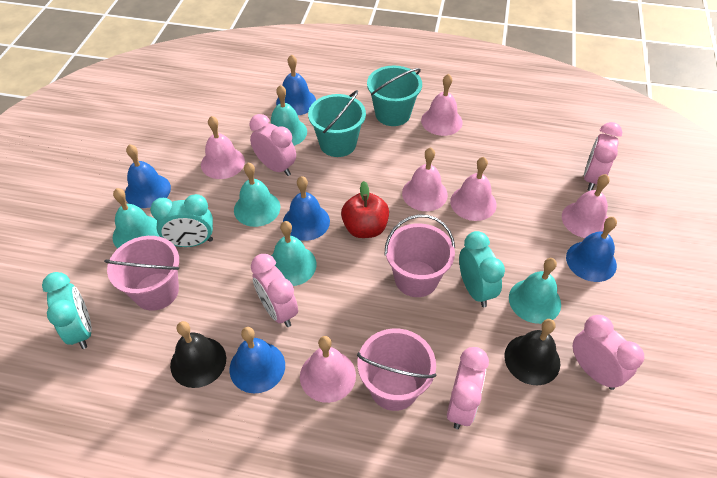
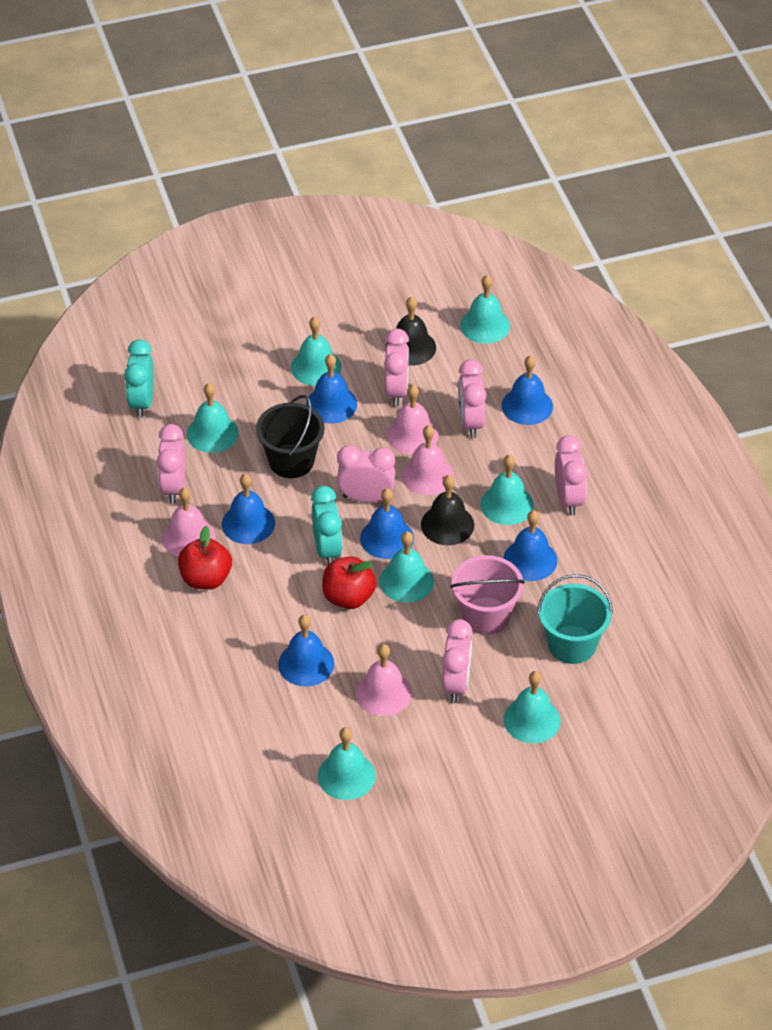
black bucket: none = 0 -> [256,395,325,478] = 1
blue bell: [125,144,171,208] [229,327,285,393] [276,54,316,115] [283,176,330,241] [566,217,617,282] = 5 -> [222,474,275,544] [278,615,334,687] [306,354,357,424] [360,488,414,559] [502,355,553,425] [503,510,557,581] = 6
pink bell: [201,116,245,179] [300,336,356,403] [402,147,448,211] [421,74,463,136] [450,157,497,221] [562,174,610,238] = 6 -> [162,487,216,557] [356,644,412,716] [387,385,438,454] [401,425,454,495] = 4
pink bucket: [104,236,179,311] [357,328,437,411] [384,214,455,297] = 3 -> [450,555,525,635] = 1
pink clock: [249,114,296,176] [251,254,298,327] [447,347,489,429] [573,315,644,390] [584,122,622,191] = 5 -> [157,424,185,504] [337,445,395,502] [384,329,409,406] [442,619,473,703] [458,359,487,438] [555,435,587,515] = 6
red apple: [341,181,389,238] = 1 -> [178,526,232,590] [322,557,376,609] = 2
turquoise bell: [112,188,160,248] [234,163,280,227] [271,85,307,146] [271,221,317,286] [509,258,561,324] = 5 -> [187,383,239,453] [291,316,342,386] [318,727,376,800] [379,532,434,603] [460,275,510,344] [480,455,534,525] [504,671,561,743] = 7
turquoise bucket: [308,90,366,157] [367,66,422,126] = 2 -> [537,574,613,664] = 1
turquoise clock: [42,272,92,349] [150,194,213,247] [459,231,505,307] = 3 -> [124,340,154,418] [311,486,343,564] = 2

